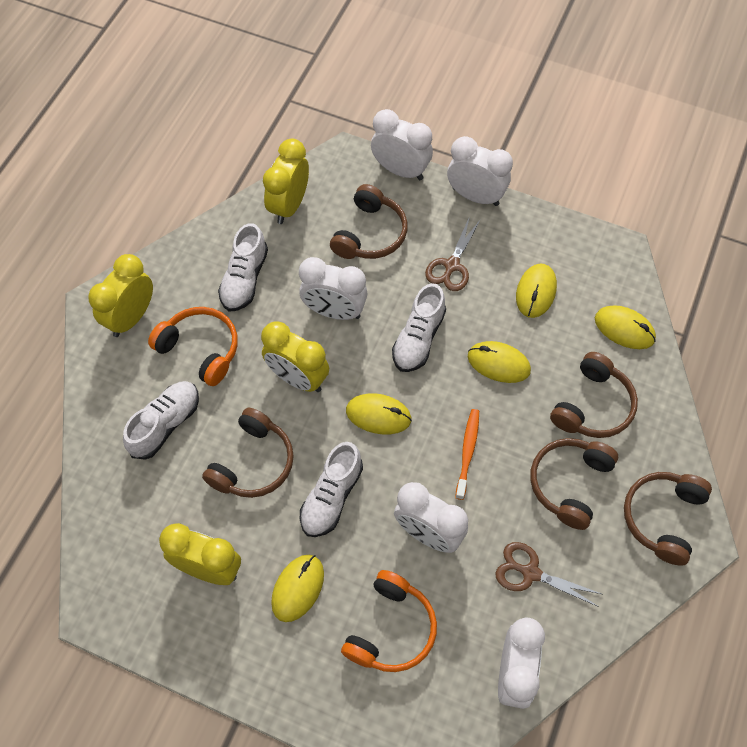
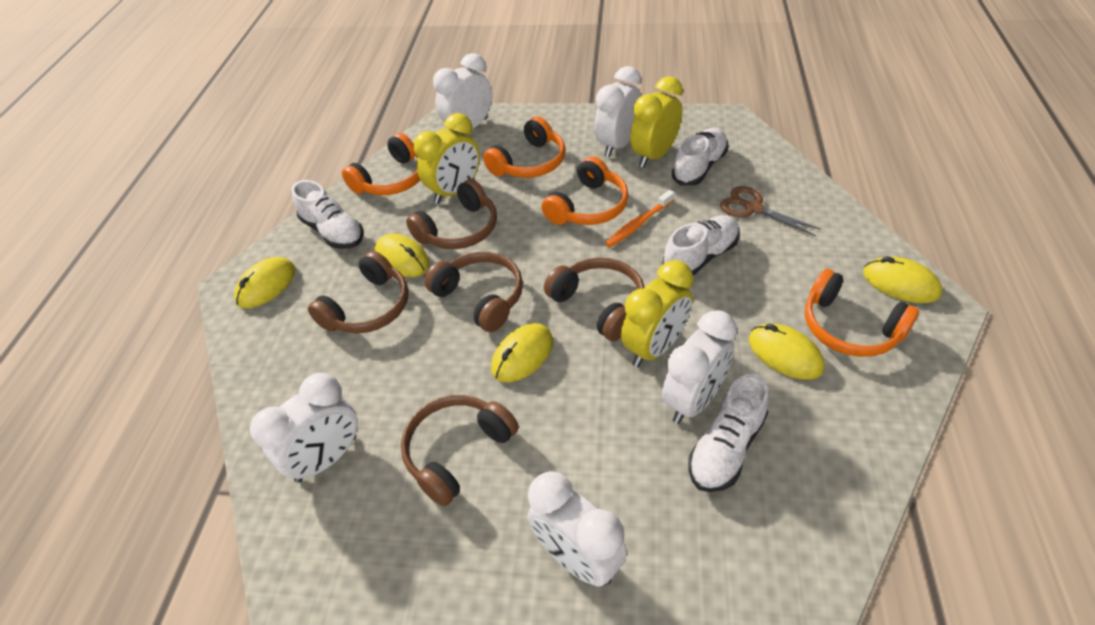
brown scissors: [425,216,481,291] [496,542,602,607] = 2 -> [720,186,821,236] = 1
orange headphones: [148,307,238,386] [341,570,437,672] = 2 -> [342,133,420,195] [483,117,565,178] [541,156,629,225] [805,269,919,357] = 4
yellow clock: [88,254,153,337] [159,523,241,585] [261,321,329,392] [263,139,309,224] = 4 -> [414,113,480,204] [621,260,693,367] [630,76,683,168] = 3

